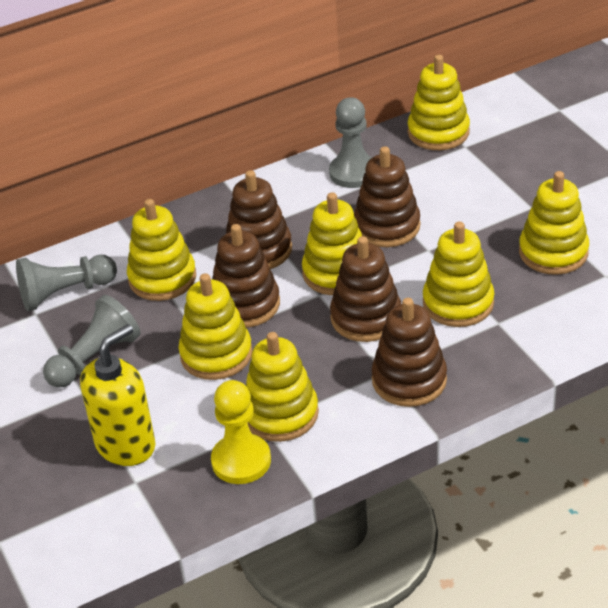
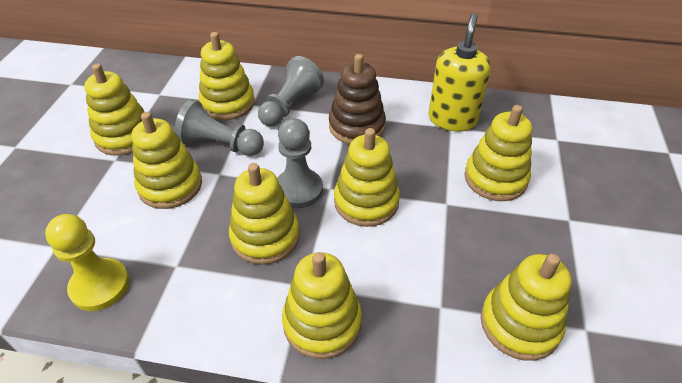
brown stacking toy: [212,224,280,328] [226,170,292,269] [330,236,401,342] [354,146,421,247] [371,298,447,407] = 5 -> [329,54,386,144] = 1
yellow stacking toy: [127,199,196,301] [178,273,252,380] [246,332,319,442] [302,192,362,295] [408,55,470,150] [423,221,494,327] [519,171,589,275] = 7 -> [84,64,144,156] [131,112,202,209] [199,32,255,120] [229,163,300,265] [282,252,362,359] [334,128,400,227] [465,105,532,201] [481,254,571,361] = 8

